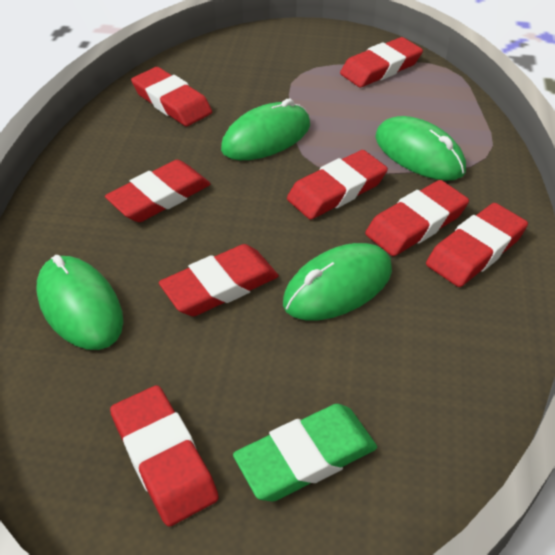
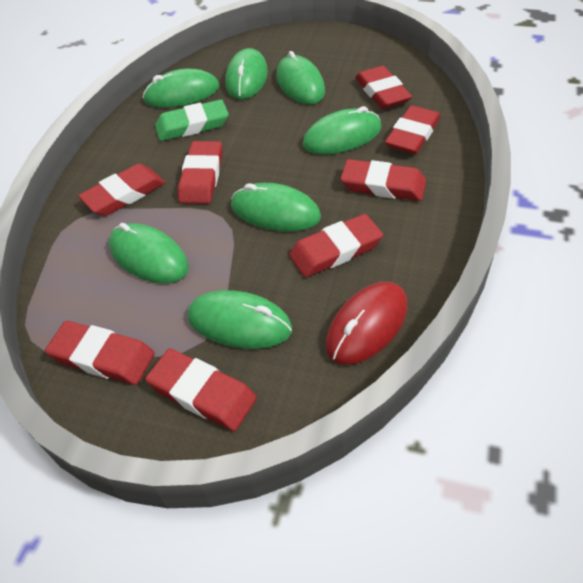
green mouse: [37,255,123,350] [221,98,310,160] [283,243,392,320] [375,116,466,181] = 4 -> [109,223,189,283] [142,69,219,108] [188,290,292,349] [225,48,268,99] [231,183,321,232] [276,51,325,105] [303,106,382,155] = 7
red mouse: none = 0 -> [326,282,408,365] = 1

